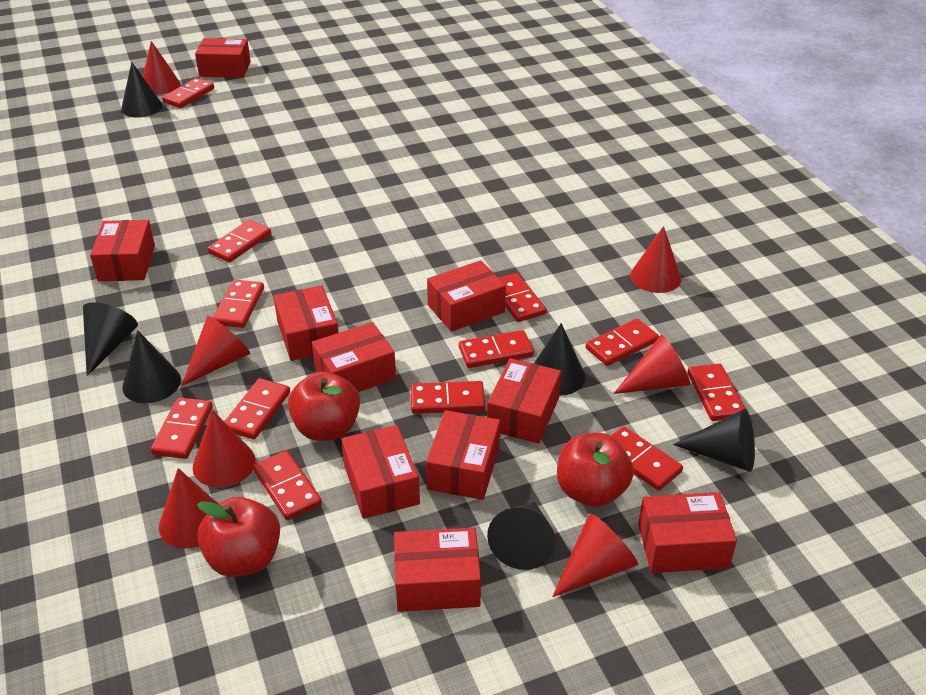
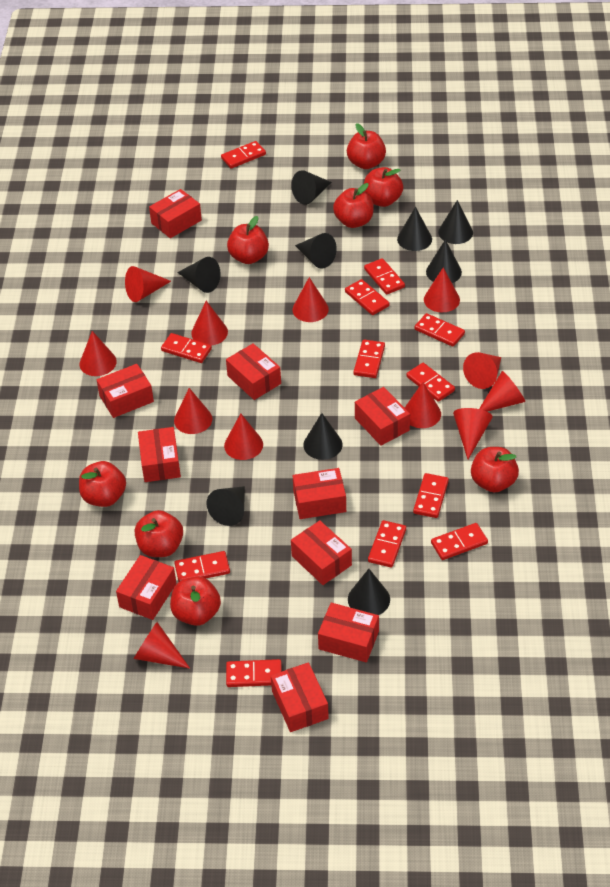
black cone: [83,302,138,376] [121,62,163,118] [122,330,181,403] [487,502,556,570] [534,323,585,396] [673,409,755,472] = 6 -> [177,257,221,293] [206,486,245,526] [291,170,332,205] [295,233,337,269] [303,413,343,460] [348,569,390,615] [397,207,432,251] [426,240,462,283] [438,200,473,244] = 9
red apple: [197,497,280,577] [288,371,360,441] [557,433,634,507] = 3 -> [79,461,126,507] [135,510,183,557] [170,577,221,626] [227,216,269,264] [333,183,374,228] [347,123,386,169] [364,167,403,207] [471,447,519,493] = 8
red cone: [143,41,180,95] [159,468,219,549] [181,316,250,386] [193,410,256,487] [552,513,638,597] [614,335,690,394] [630,226,681,293] = 7 -> [79,331,117,376] [125,266,171,302] [134,622,190,668] [174,388,212,434] [191,301,228,346] [224,414,263,460] [293,277,329,322] [405,382,441,428] [424,267,460,312] [453,408,493,459] [463,352,501,389] [479,371,525,412] = 12

